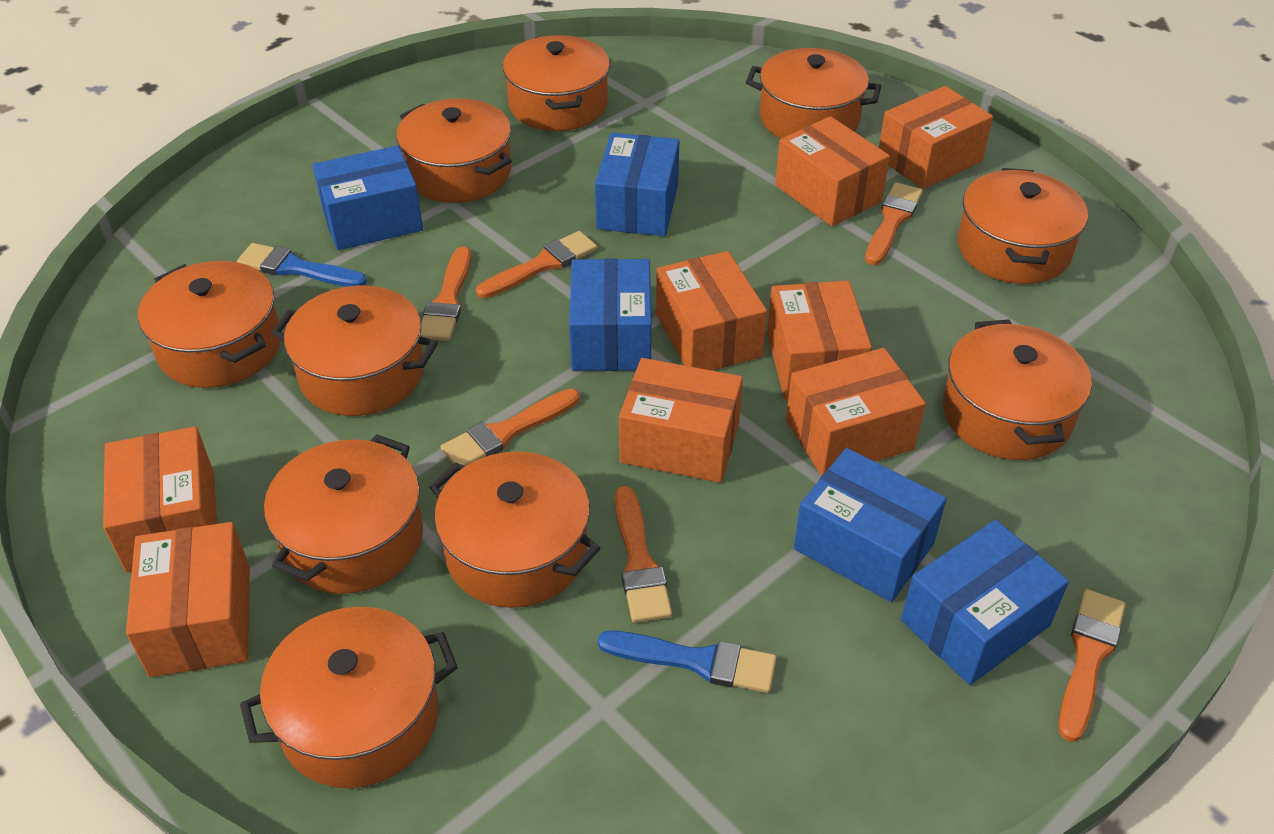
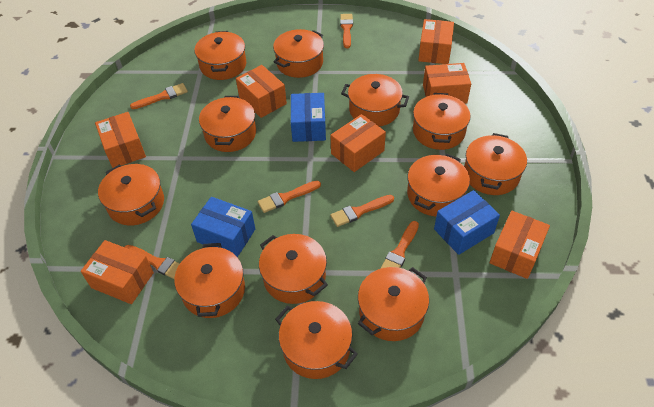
blue box: [313,146,423,250] [569,258,652,371] [595,133,679,236] [794,448,946,602] [901,520,1069,685] = 5 -> [191,197,255,257] [291,93,326,142] [434,190,500,255] = 3
blue brush: [237,243,367,287] [598,631,777,693] = 2 -> none = 0
orange box: [103,427,217,572] [126,522,250,677] [619,358,743,483] [656,251,767,370] [767,280,872,400] [775,116,890,226] [786,348,926,476] [879,86,993,189] = 8 -> [81,240,154,304] [95,112,146,168] [236,65,287,118] [331,114,386,172] [418,19,454,64] [423,63,471,104] [490,211,550,279] = 7
orange pot: [138,261,280,388] [240,607,458,788] [264,435,423,594] [272,286,438,416] [396,99,512,203] [429,452,600,608] [503,35,610,131] [746,48,881,139] [943,319,1092,460] [957,168,1088,284] = 10 -> [98,164,164,225] [174,243,245,318] [195,31,246,80] [199,96,256,152] [259,234,328,304] [273,29,324,78] [275,301,358,379] [341,74,409,127] [358,267,429,341] [407,153,470,216] [413,93,470,150] [464,133,527,195] = 12

